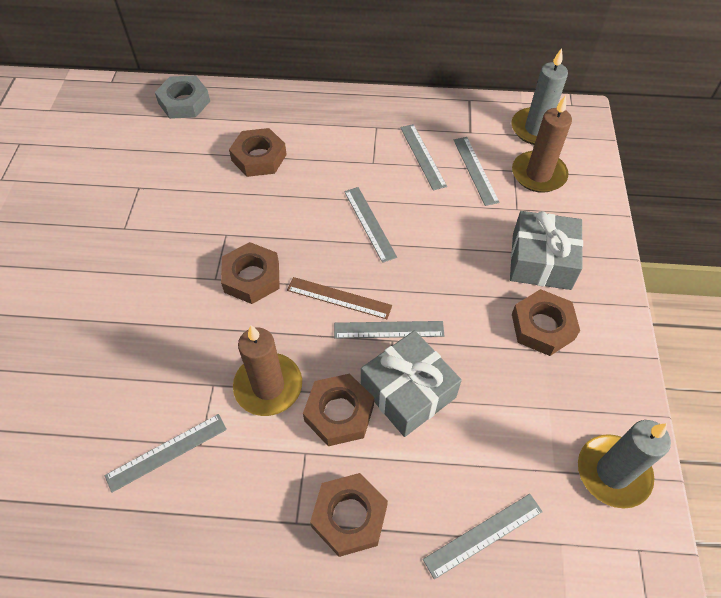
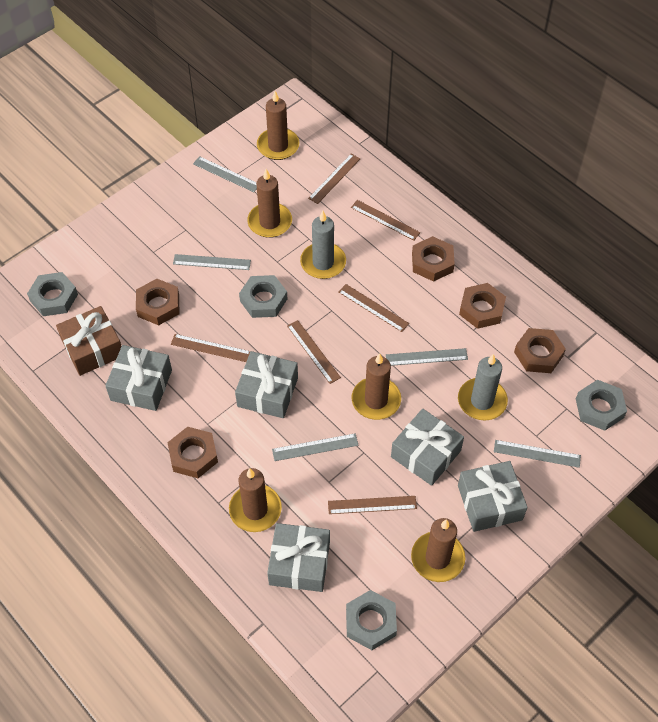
brown candle: [233,325,302,416] [512,95,572,193] = 2 -> [229,468,282,532] [247,169,292,238] [257,91,299,160] [352,353,401,420] [411,518,465,582] = 5
brown gift: none = 0 -> [56,306,122,376] = 1
brown ruler: [287,277,392,319] = 1 -> [171,334,251,362] [287,320,341,384] [308,154,360,204] [328,496,417,514] [339,284,409,332] [351,200,420,241] = 6
grey gift: [361,330,462,437] [510,211,583,290] = 2 -> [105,345,172,411] [235,351,298,418] [267,523,330,592] [391,409,464,486] [458,461,528,532] = 5
grey nut: [155,75,210,119] = 1 -> [27,272,78,316] [239,275,288,318] [346,590,397,650] [576,380,627,431] = 4
grey ruler: [105,414,227,493] [334,321,444,339] [344,187,397,263] [400,124,447,190] [423,494,543,579] [454,137,500,206] = 6 -> [173,254,251,270] [193,156,257,192] [272,433,358,461] [386,348,468,366] [494,440,581,468] = 5

